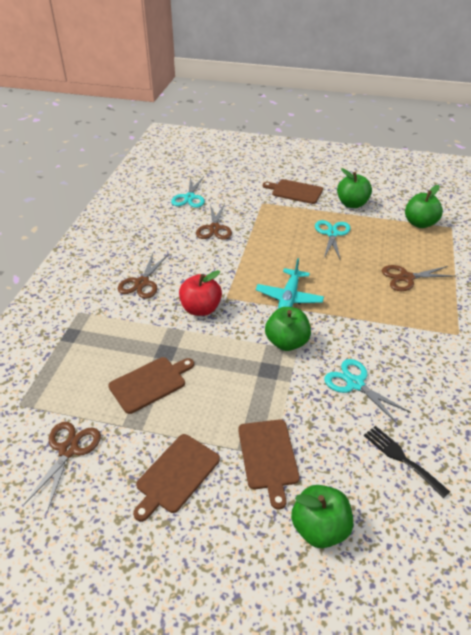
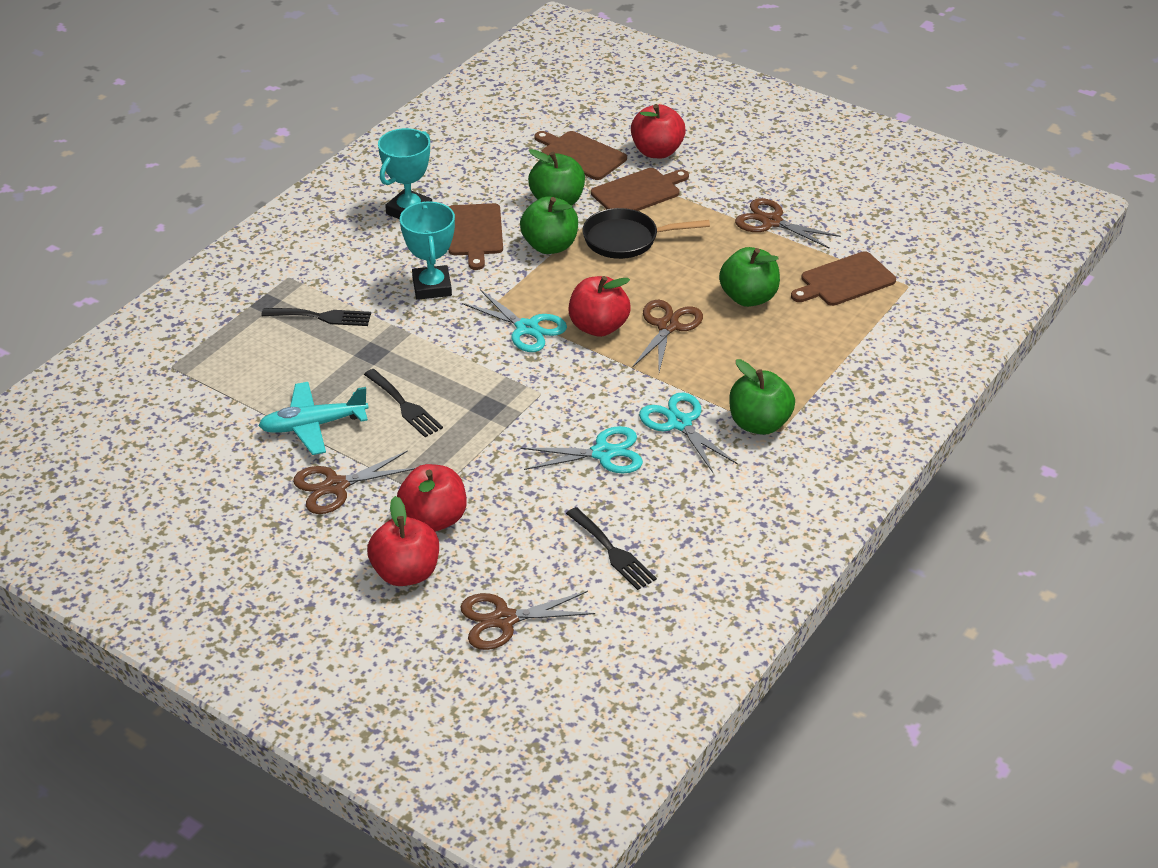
black fork: [364,426,450,498] = 1 -> [261,308,371,326] [364,369,443,437] [566,507,657,590] = 3
black pan: none = 0 -> [582,208,710,259] = 1
red apple: [179,270,222,316] = 1 -> [367,496,439,586] [397,464,466,532] [569,276,631,337] [631,104,686,158] = 4
turquoise trophy: none = 0 -> [378,128,432,219] [400,201,455,300] = 2

